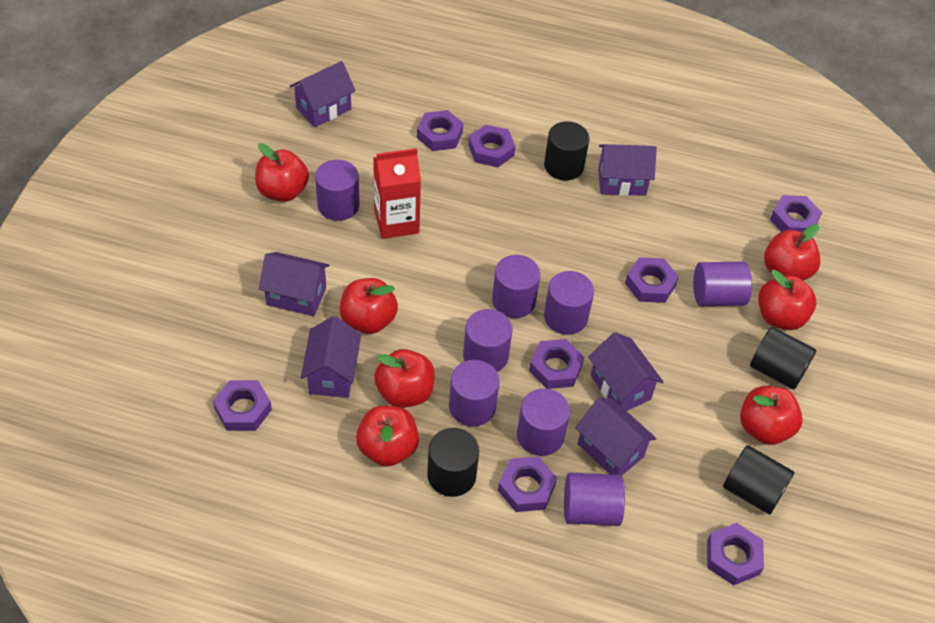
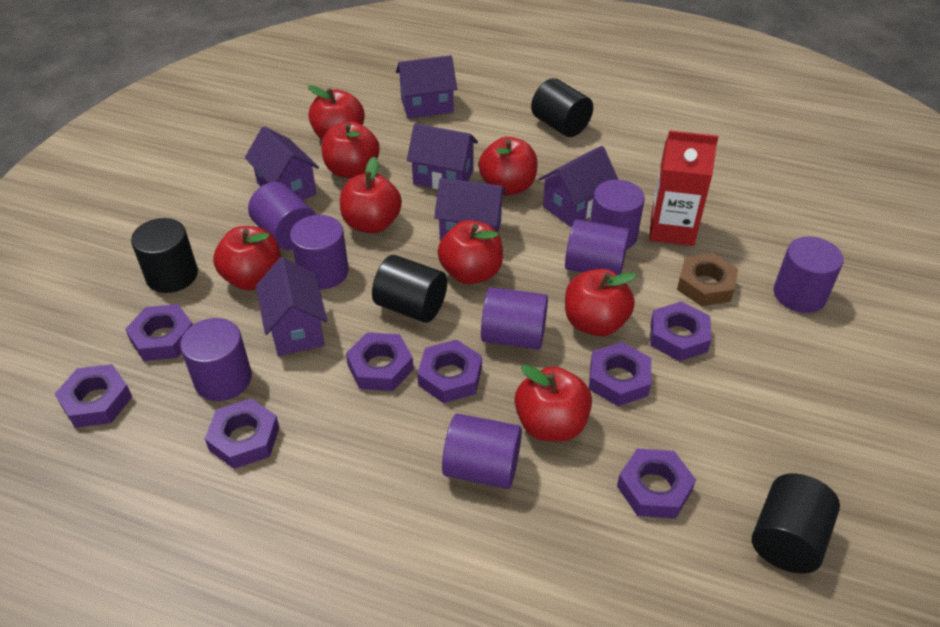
brown nut: none = 0 -> [677,253,738,306] = 1
red apple: [255,143,309,202] [340,278,398,334] [356,406,419,467] [374,349,435,408] [740,386,803,445] [758,270,816,330] [764,224,821,280] = 7 -> [213,226,281,290] [308,85,365,140] [321,121,380,178] [340,156,402,233] [438,220,503,284] [479,137,538,195] [515,365,592,441] [565,269,637,336] = 8

